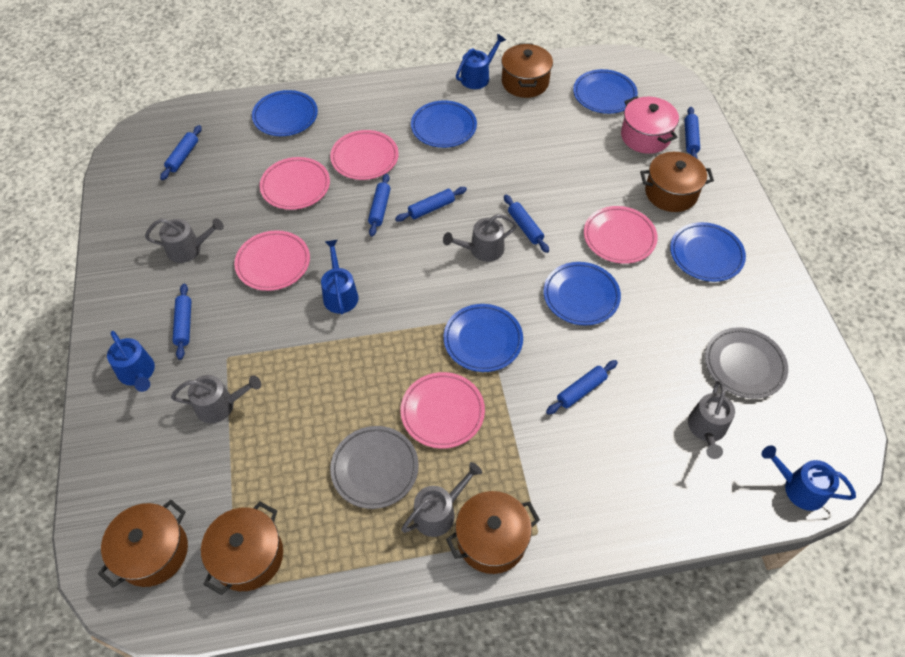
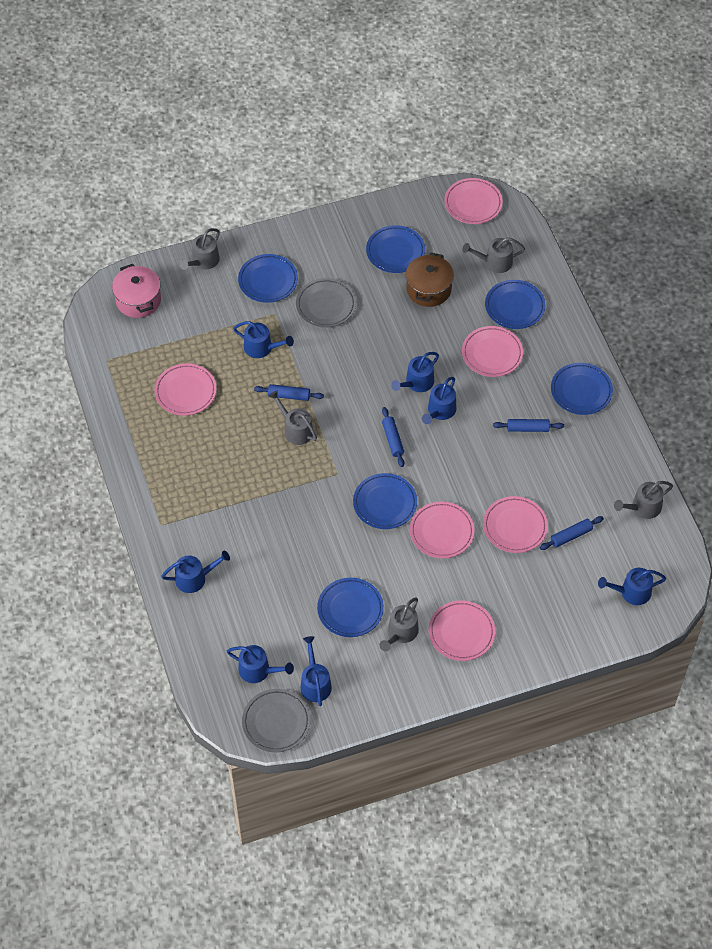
blue rolling pin: [160,125,202,180] [173,283,191,360] [368,174,391,237] [395,187,467,222] [504,195,549,253] [546,360,618,415] [685,107,700,158] = 7 -> [254,384,324,401] [382,407,404,467] [493,419,564,432] [540,516,604,550] = 4
blue watering can: [107,331,155,392] [321,240,358,314] [456,34,506,89] [762,445,856,511] = 4 -> [161,551,230,593] [227,645,294,683] [233,321,294,358] [301,636,332,706] [391,352,439,392] [422,377,456,424] [598,568,666,605] = 7
brown pot: [98,500,188,588] [201,501,283,595] [446,491,540,574] [501,43,553,98] [640,152,714,212] = 5 -> [406,252,454,307] = 1
pink plate: [234,230,310,291] [260,157,330,210] [330,130,399,180] [400,372,485,449] [584,206,658,264] = 5 -> [154,363,217,416] [410,501,474,558] [429,601,495,661] [444,178,503,224] [462,326,523,377] [483,496,548,553] = 6

